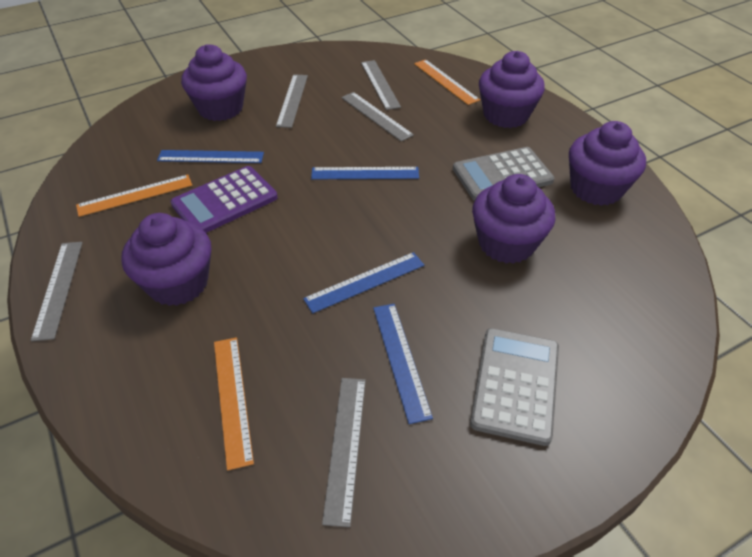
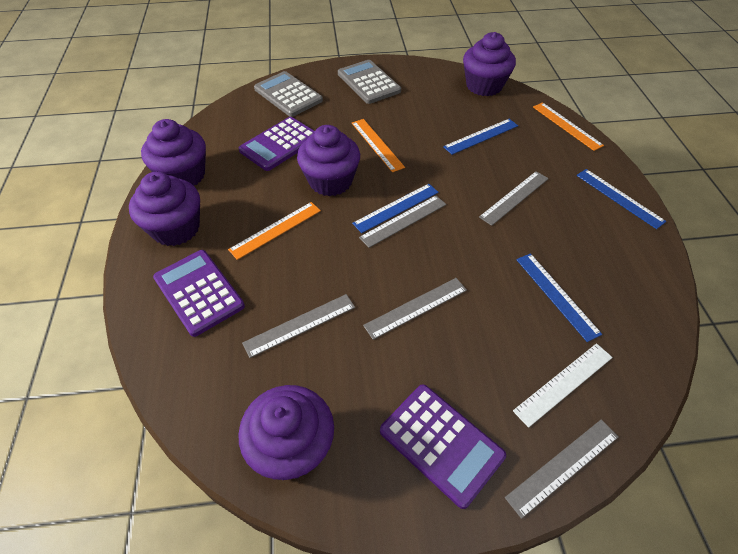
purple calculator: [171,166,278,233] = 1 -> [153,250,245,337] [239,117,315,171] [380,384,506,509] = 3
white ruler: none = 0 -> [513,343,613,428] = 1

